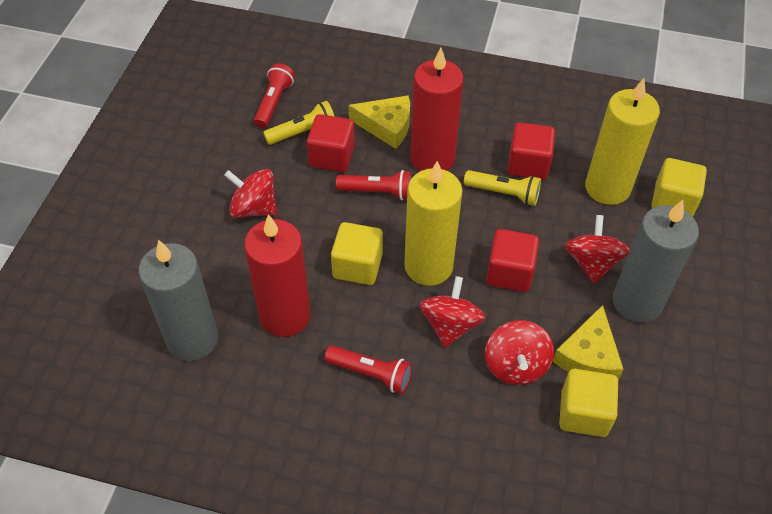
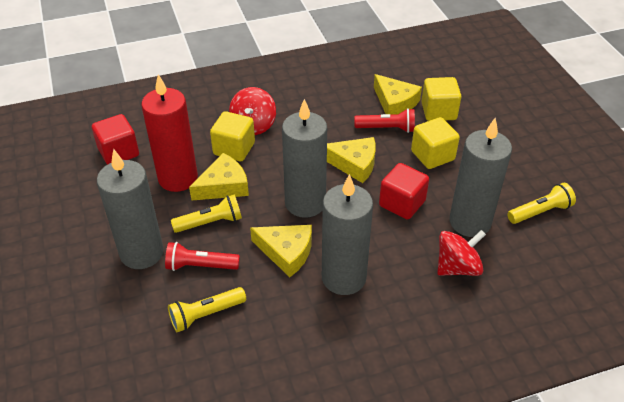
grey candle: [138,240,218,361] [613,200,699,323] = 2 -> [97,149,164,269] [282,99,327,218] [322,174,373,295] [449,118,512,237] = 4
red candle: [244,214,310,337] [410,47,464,171] = 2 -> [141,74,198,192] = 1
red cube: [307,114,355,172] [486,229,539,292] [507,122,555,180] = 3 -> [92,114,139,165] [379,163,429,220] = 2
red flashlight: [254,63,295,128] [324,345,412,394] [336,170,412,200] = 3 -> [165,242,240,271] [354,108,415,133] = 2
red spinning top: [224,169,277,218] [420,276,485,348] [485,320,554,385] [565,215,630,284] = 4 -> [229,87,276,135] [437,230,486,276] = 2
yellow candle: [404,161,462,286] [585,78,660,205] = 2 -> none = 0
yellow cheese: [348,95,410,149] [553,305,624,380] = 2 -> [189,153,249,201] [250,225,312,277] [327,137,376,183] [374,74,422,115] = 4
yellow flashlight: [263,101,335,145] [464,170,541,206] = 2 -> [168,287,246,332] [171,194,242,233] [507,183,576,224] = 3

